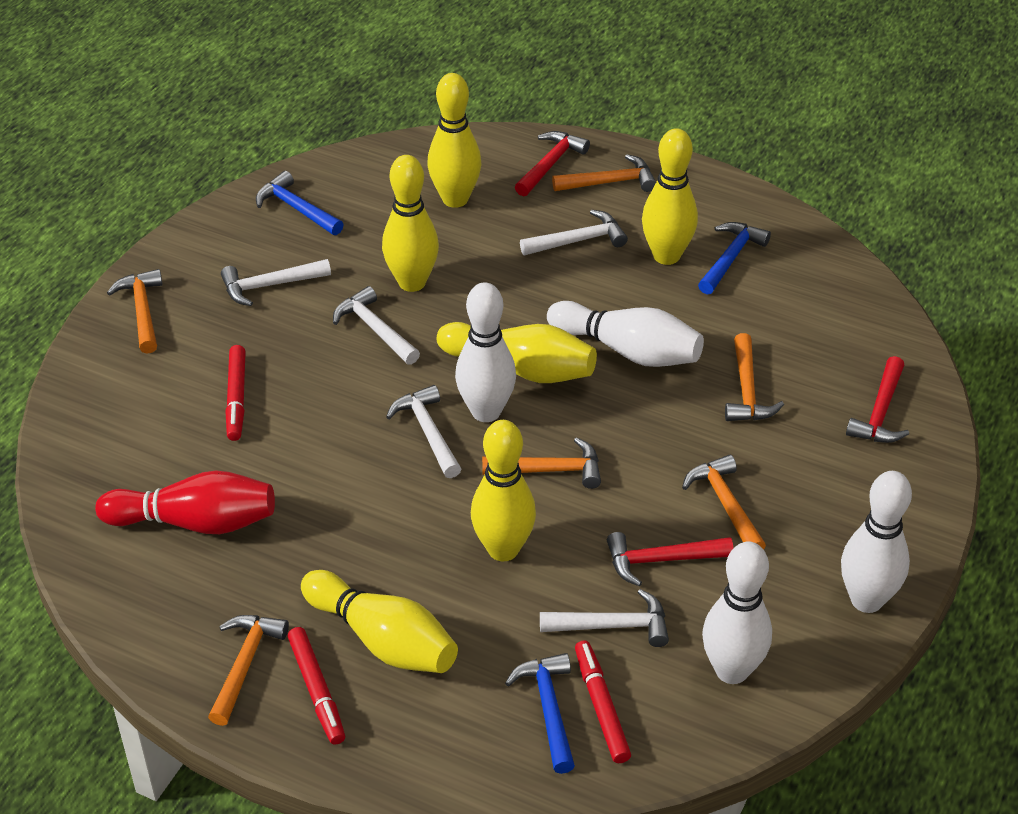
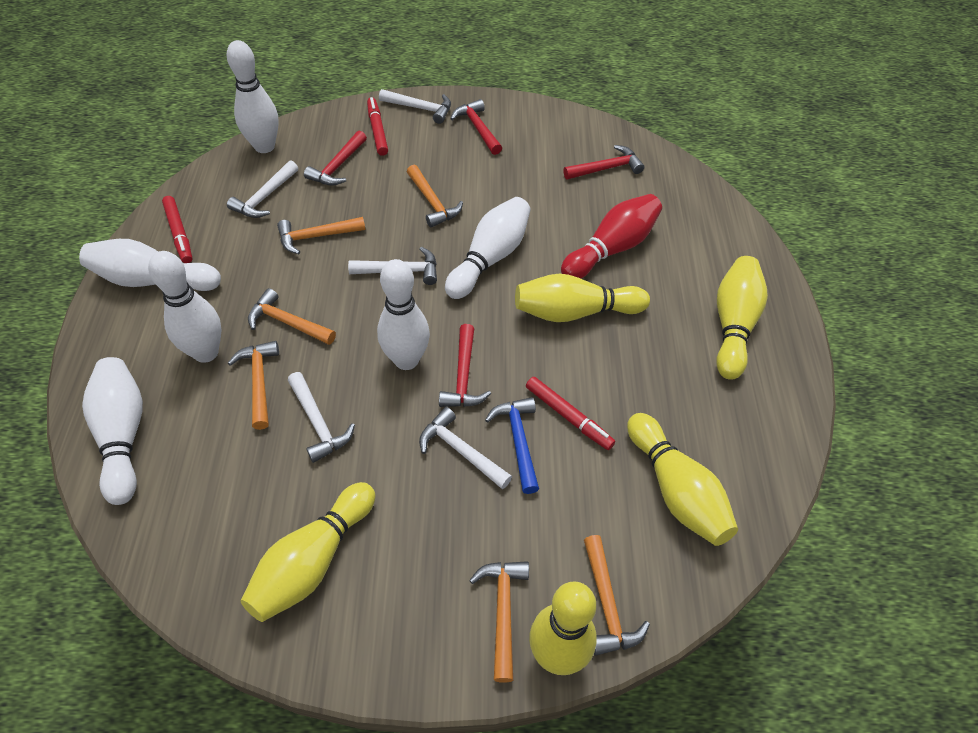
blue hammer: [256,171,344,235] [505,653,575,774] [698,222,771,295] = 3 -> [485,397,539,494] = 1
red hammer: [515,131,590,197] [607,532,733,587] [846,356,909,443] = 3 -> [304,131,367,186] [439,324,491,407] [450,99,502,155] [563,145,645,180] = 4
white bowling pin: [455,283,516,422] [547,301,704,367] [702,541,772,684] [841,471,912,613] = 4 -> [79,239,221,291] [82,357,143,505] [148,251,222,363] [227,40,279,153] [377,259,430,370] [445,197,531,299] = 6
yellow bowling pin: [301,570,458,673] [382,155,439,292] [427,73,481,208] [437,322,597,383] [471,420,536,561] [642,128,698,265] = 6 -> [241,482,375,622] [515,274,650,322] [529,581,597,675] [627,413,738,546] [716,256,768,380] = 5

